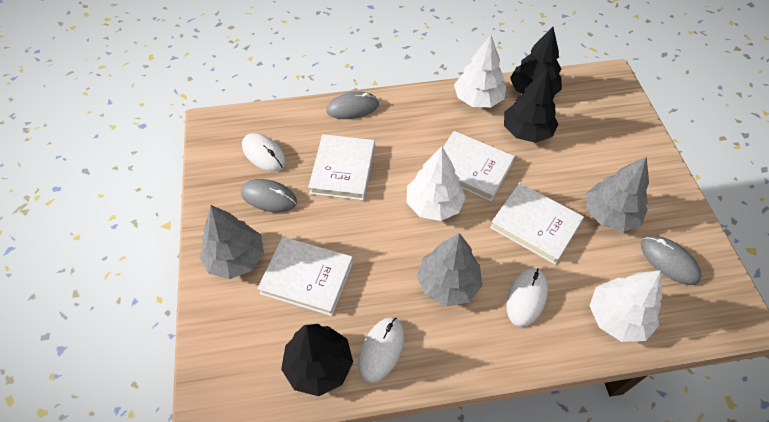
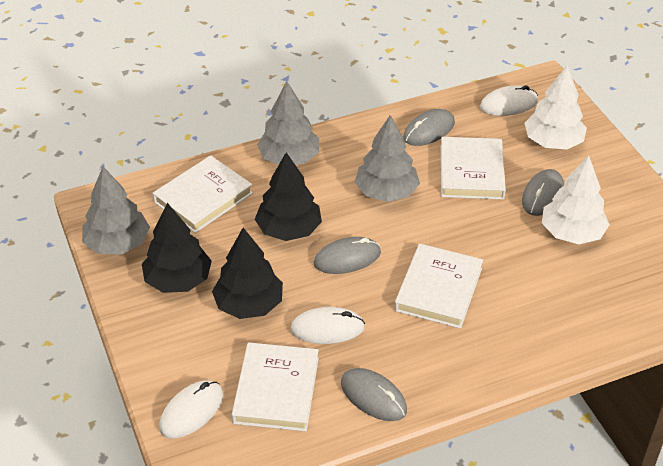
grey mouse: [241,179,297,212] [326,91,379,119] [641,236,702,285] = 3 -> [314,237,381,274] [341,368,407,421] [403,109,455,146] [522,169,564,216] = 4
white tree: [407,147,466,221] [454,35,506,107] [589,270,662,342] = 3 -> [524,65,587,149] [542,156,610,244] = 2

